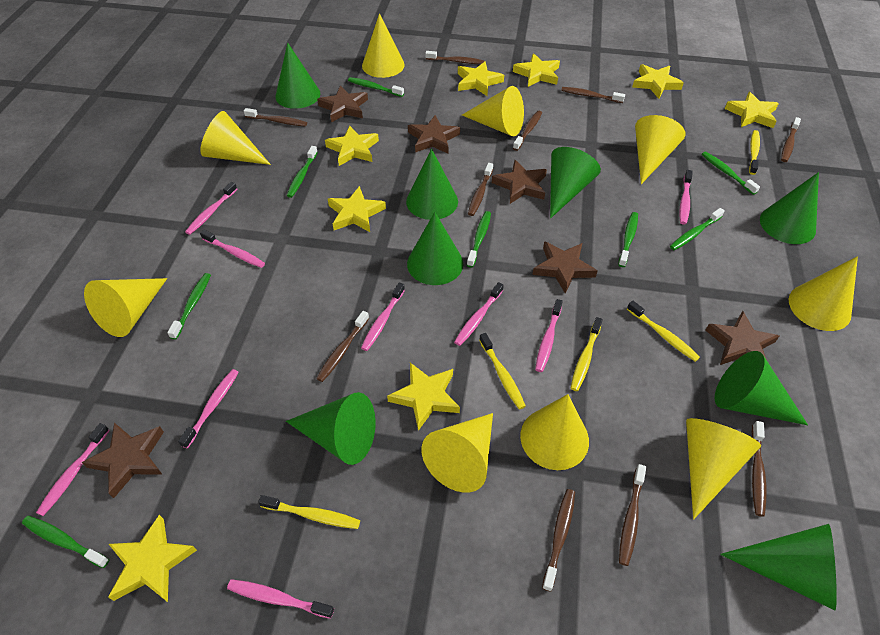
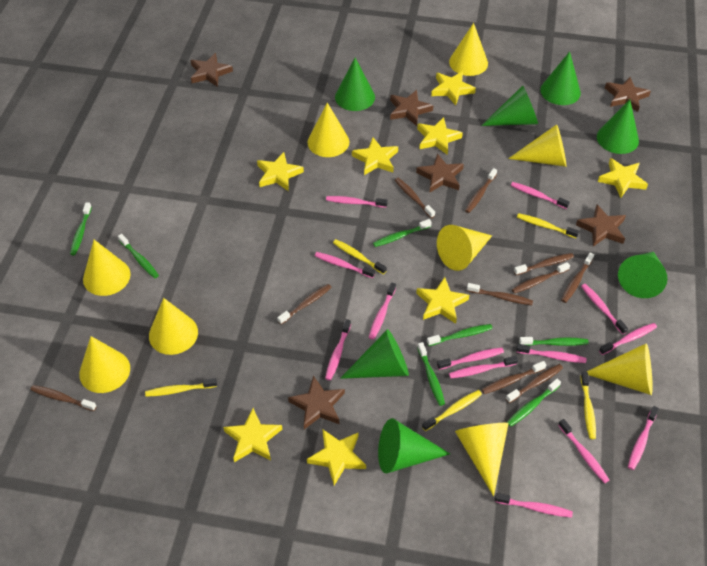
green cone: [276,43,320,109] [286,392,376,465] [406,149,458,220] [407,212,463,285] [550,147,601,219] [715,351,808,425] [720,524,837,611] [760,172,819,244] = 8 -> [335,58,375,111] [340,329,409,379] [378,418,450,473] [481,85,538,126] [540,52,581,105] [597,100,639,154] [618,252,668,298] = 7
green toothbrush: [22,516,109,568] [167,273,211,340] [287,146,318,198] [348,77,404,97] [467,211,491,267] [618,212,638,267] [670,208,725,250] [702,152,760,195] = 8 -> [70,202,92,255] [118,234,159,278] [373,219,432,247] [417,342,445,406] [427,324,493,346] [507,379,561,427] [519,337,589,346] = 7
pink toothbrush: [36,423,110,516] [178,369,239,449] [185,182,237,235] [200,230,265,268] [227,579,334,619] [361,282,405,351] [454,282,504,346] [535,299,563,372] [679,170,693,224] = 9 -> [315,252,375,278] [325,319,351,380] [326,196,388,208] [369,282,396,340] [437,348,504,370] [449,356,518,379] [495,493,573,518] [511,182,570,209] [516,344,586,363] [558,419,609,483] [581,284,628,335] [599,323,657,355] [628,406,659,470] = 13

